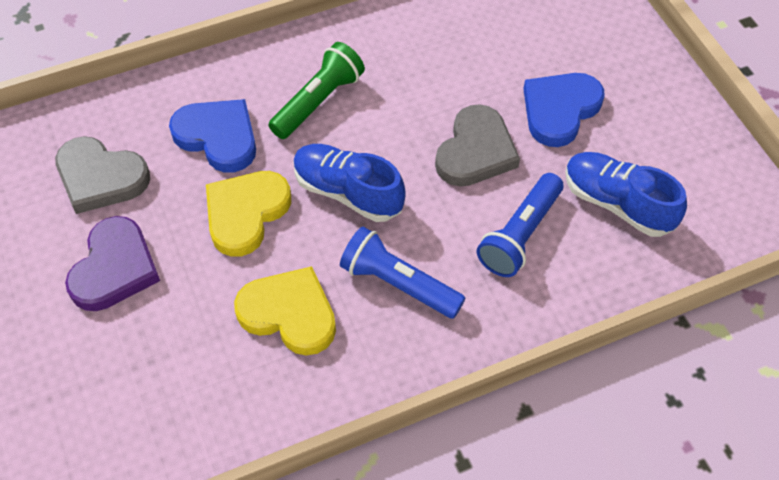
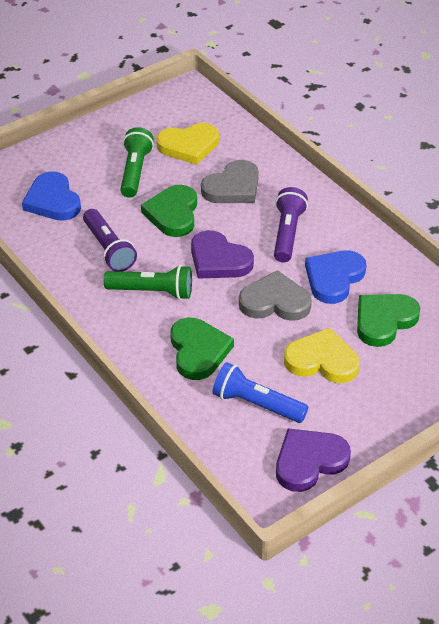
blue flashlight: [340,226,465,319] [477,173,563,277] = 2 -> [213,362,308,423] = 1
blue shoe: [293,144,406,222] [565,152,687,237] = 2 -> none = 0
green flashlight: [269,42,365,139] = 1 -> [104,265,192,300] [120,127,154,198] = 2
green heart: none = 0 -> [141,185,197,237] [170,318,234,380] [357,294,420,347] = 3
purple flashlight: none = 0 -> [83,209,137,272] [274,187,308,262] = 2
purple heart: [65,216,160,311] = 1 -> [191,230,254,279] [276,428,351,492] = 2

